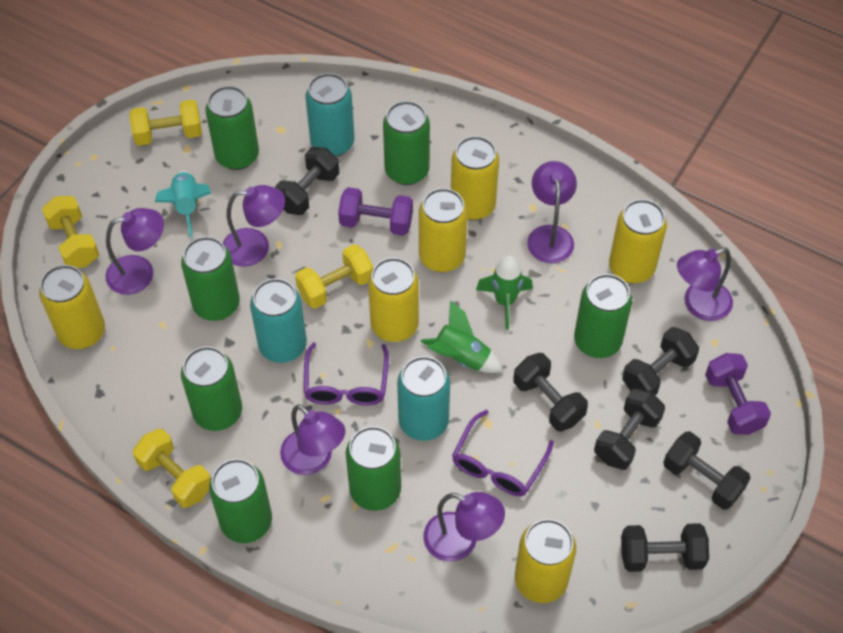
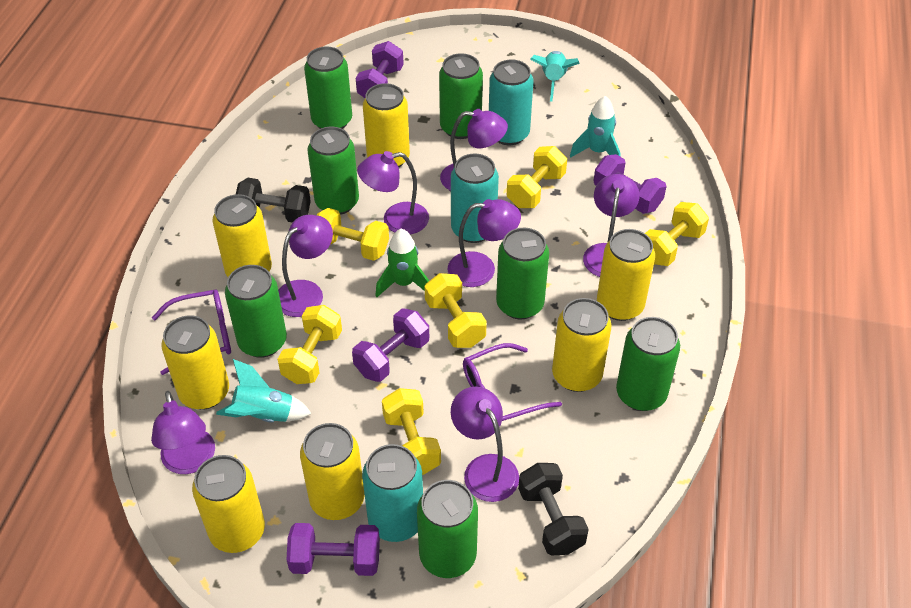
black dumbbell: [274,147,339,215] [513,353,588,432] [594,389,665,470] [621,523,709,572] [622,327,699,395] [663,431,750,510] = 6 -> [236,178,311,223] [518,463,589,555] = 2
green rocket: [420,300,503,373] [476,255,533,330] = 2 -> [375,229,429,297] = 1
purple dumbbell: [338,187,413,236] [705,353,771,435] = 2 -> [286,523,380,576] [352,308,429,382] [356,41,404,98] [594,154,667,214] = 4
purple lamp: [106,208,164,295] [223,185,285,267] [280,404,345,475] [423,492,505,562] [527,161,577,263] [677,247,733,321] = 6 -> [151,391,215,474] [278,215,333,317] [357,151,429,234] [440,109,508,191] [447,199,521,287] [451,387,519,502] [583,174,640,277] = 7
turquoise rocket: [155,171,211,237] = 1 -> [216,359,312,422] [530,51,580,102] [570,96,621,158] = 3
yellow can: [39,265,105,349] [368,258,419,342] [419,188,468,272] [451,136,499,220] [515,519,576,603] [609,199,667,284] = 6 -> [161,315,229,410] [192,455,265,553] [212,194,272,277] [300,423,364,520] [363,83,410,167] [552,298,611,392] [597,229,655,321] = 7
yellow dumbbell: [42,196,100,268] [130,100,202,146] [133,429,211,508] [295,244,373,309] = 4 -> [278,305,342,384] [317,208,389,261] [382,388,441,475] [425,273,487,348] [507,146,567,208] [645,202,709,266] = 6

